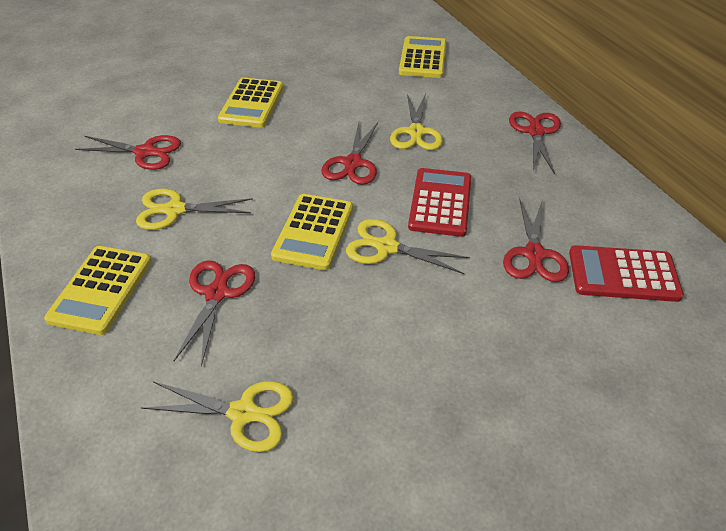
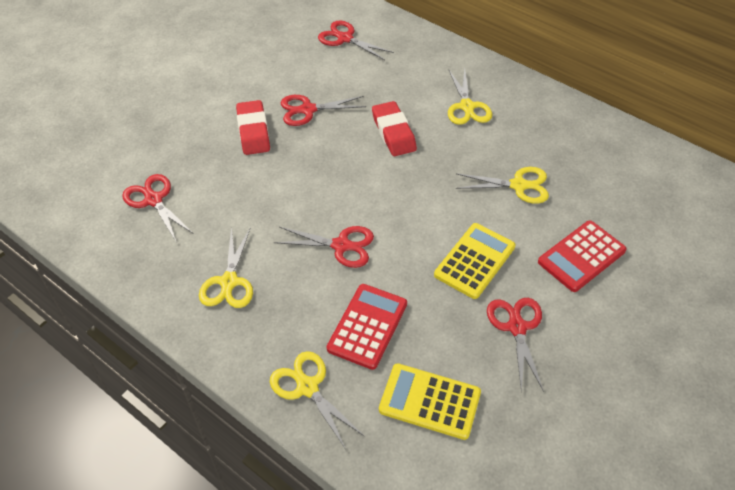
red eraser: none = 0 -> [236,100,270,155] [372,101,417,156] = 2
yellow calculator: [44,246,152,335] [218,78,284,128] [271,194,353,270] [399,36,446,78] = 4 -> [379,363,481,440] [434,223,515,299] = 2

